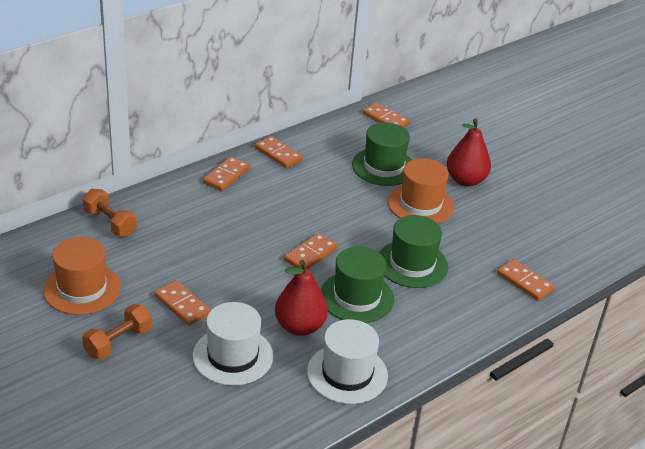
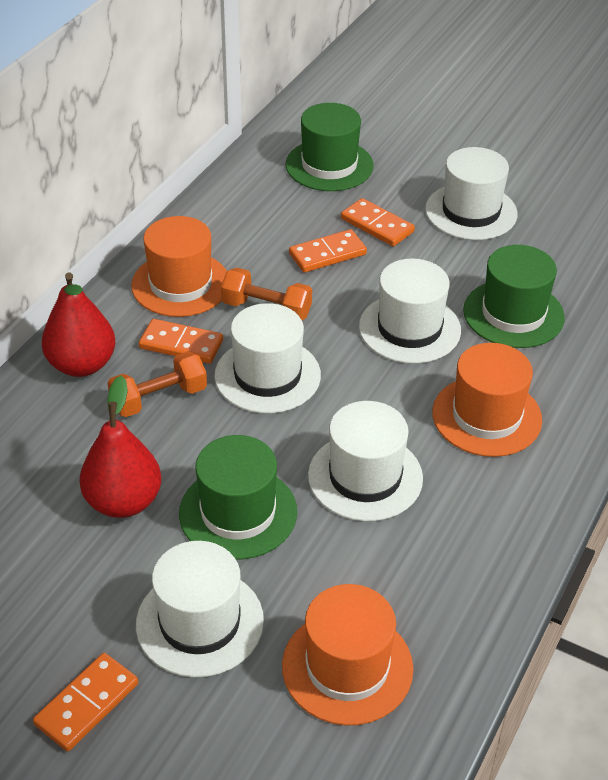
orange domino: [154,280,211,326] [203,156,250,191] [255,136,303,168] [284,233,338,269] [363,102,410,127] [497,259,555,301] = 6 -> [33,653,138,752] [139,319,223,364] [289,229,367,272] [341,198,415,246] = 4
orange hat: [43,237,121,315] [388,158,454,224] = 2 -> [131,216,227,317] [282,584,414,725] [432,343,542,457] = 3
white hat: [193,302,273,386] [307,319,388,404] = 2 -> [136,541,264,677] [214,303,321,413] [308,401,423,521] [359,258,461,364] [425,147,518,240] = 5

